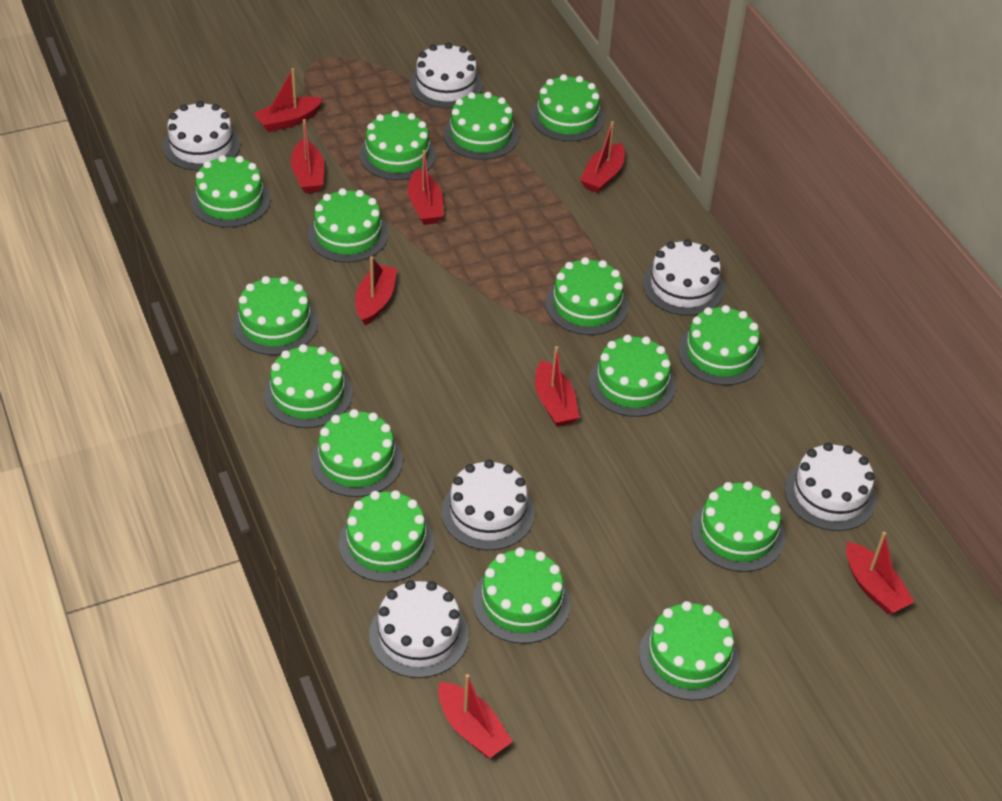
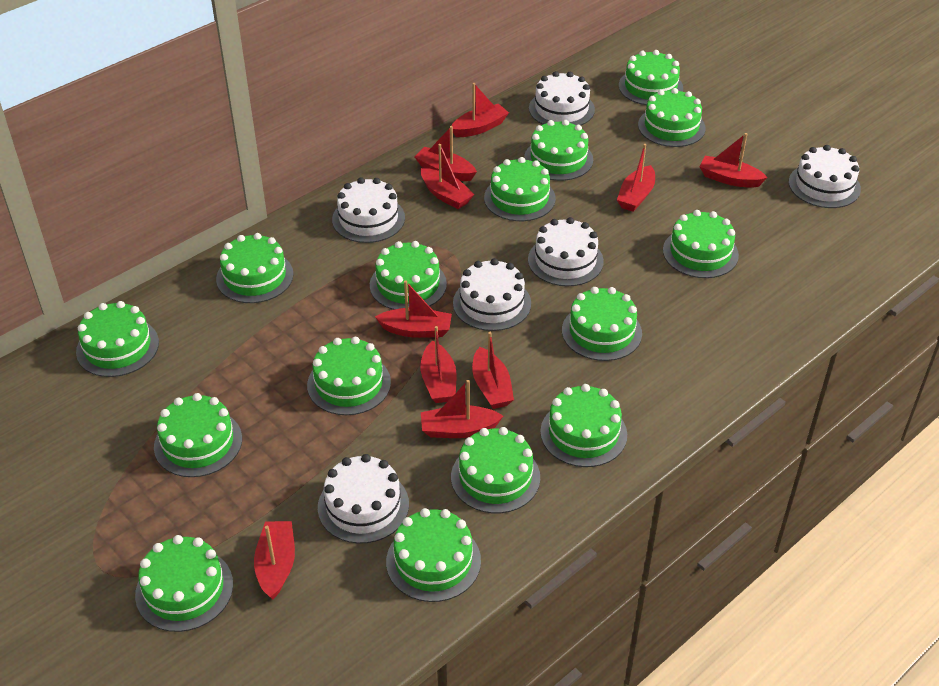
red boat: [254,68,323,132] [291,119,324,193] [355,256,397,325] [408,150,443,225] [438,674,513,758] [535,346,580,427] [580,121,625,193] [846,532,915,614] = 8 -> [254,521,295,599] [375,280,452,338] [415,126,477,181] [420,326,456,403] [421,144,475,209] [421,380,503,438] [452,83,509,137] [472,332,514,409] [617,144,655,211] [699,133,768,188] = 10

